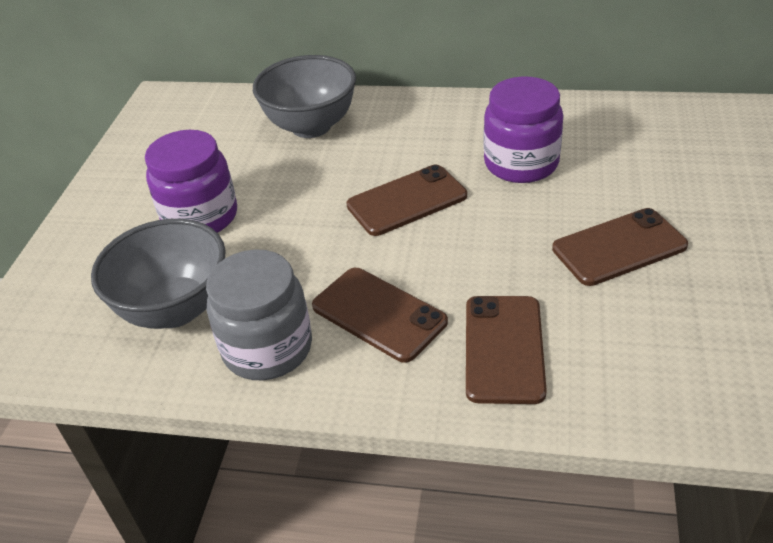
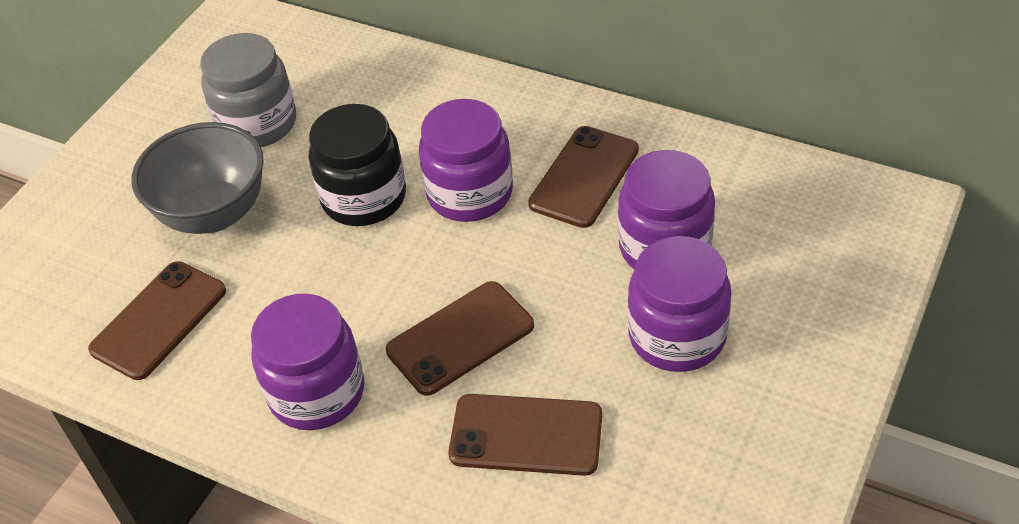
black jar: none = 0 -> [309,104,406,226] = 1
grey bowl: [91,219,226,329] [253,55,356,138] = 2 -> [132,122,264,234] = 1
purple jar: [145,130,237,233] [483,77,563,183] = 2 -> [251,294,364,430] [419,99,513,222] [618,150,715,270] [628,236,731,372] = 4

